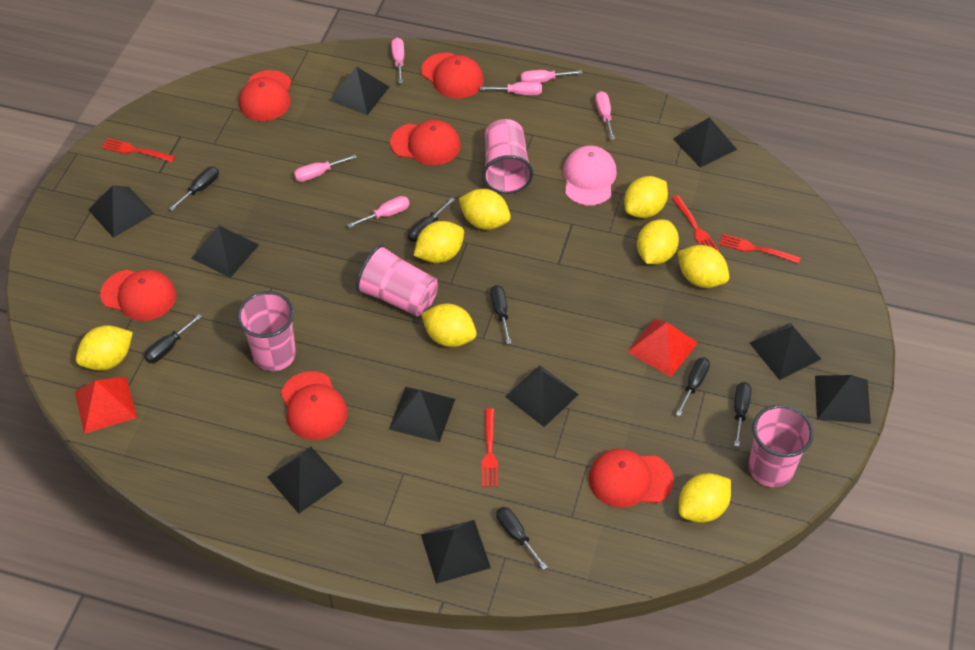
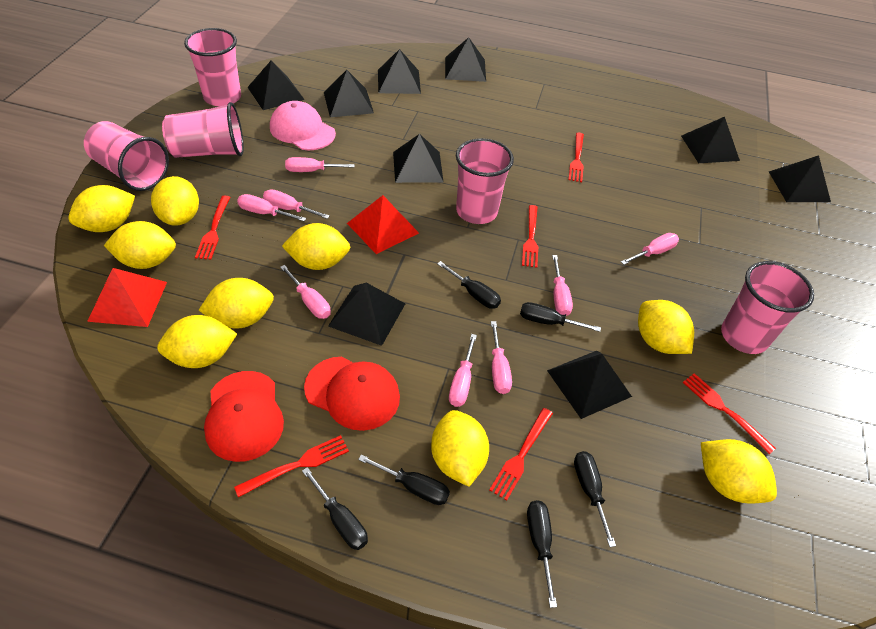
black pyramid: [89,185,154,238] [191,226,259,278] [267,447,343,514] [329,66,389,115] [389,387,455,442] [421,520,491,584] [505,365,579,427] [673,117,737,168] [750,323,821,380] [815,375,871,424] = 10 -> [248,60,305,110] [324,70,374,117] [328,283,405,346] [378,49,421,94] [393,134,444,183] [445,37,486,82] [547,351,632,419] [681,117,740,163] [769,155,831,202] = 9
black screwdriver: [144,314,202,363] [169,166,219,211] [408,197,455,242] [490,285,511,344] [496,507,547,570] [676,357,710,416] [734,382,751,447] = 7 -> [302,467,368,550] [358,454,450,505] [437,261,501,309] [520,302,601,332] [527,500,557,608] [574,451,616,547] = 6
pink cup: [237,291,296,371] [356,244,438,316] [482,119,533,194] [748,405,814,487] = 4 -> [84,121,169,191] [162,102,244,158] [184,28,241,107] [456,138,514,224] [721,261,814,354] = 5
pink screwdriver: [294,155,357,182] [347,196,410,228] [391,38,404,83] [480,82,542,95] [520,70,582,83] [595,91,615,140] = 6 -> [237,194,306,221] [263,189,330,219] [280,265,331,319] [285,157,355,172] [449,334,477,407] [491,321,512,394] [552,255,573,316] [621,233,679,265] = 8
red cap: [100,270,176,321] [239,70,292,121] [281,371,347,440] [390,120,461,165] [421,53,484,99] [589,449,674,508] = 6 -> [204,371,284,462] [304,357,400,431] = 2
red fork: [102,138,175,162] [482,408,498,487] [672,195,719,252] [719,234,801,264] = 4 -> [195,195,230,260] [234,435,349,497] [489,408,553,501] [522,205,538,268] [568,133,584,182] [683,373,776,454] = 6
yellow lemon: [76,325,133,370] [414,221,464,263] [421,304,477,347] [459,189,511,230] [624,176,668,218] [637,219,679,264] [677,245,729,288] [678,473,731,523] = 8 -> [68,185,135,232] [104,221,176,269] [151,176,199,226] [157,315,237,368] [199,278,274,328] [282,223,350,270] [431,410,489,487] [638,300,694,354] [701,439,777,503] = 9

